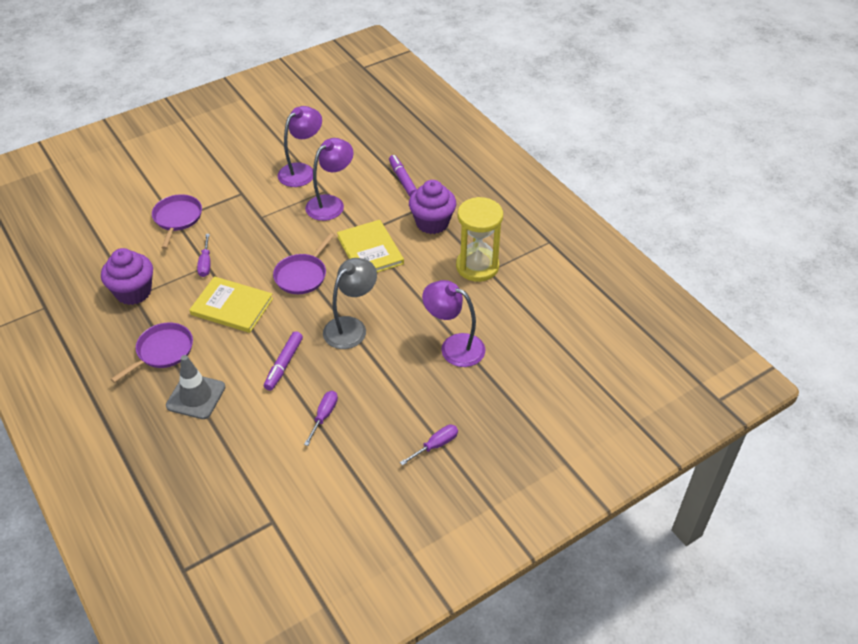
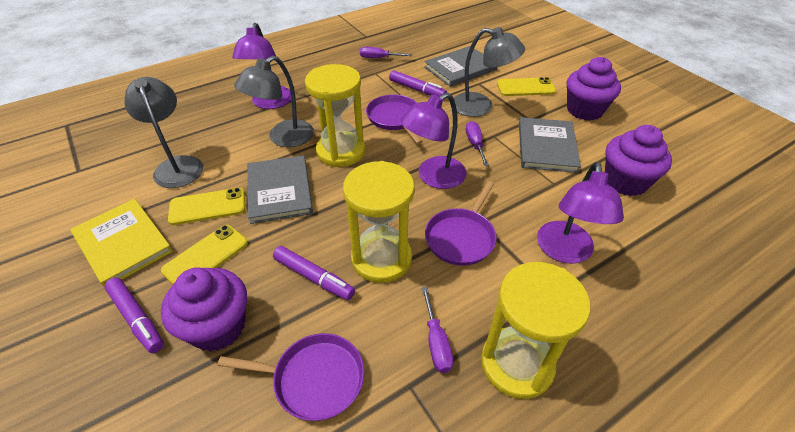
grey book: none = 0 -> [247,155,313,224] [424,46,497,87] [519,117,581,173] = 3
grey lamp: [323,258,377,349] = 1 -> [124,77,203,188] [234,56,314,147] [454,27,525,117] = 3
grey traffic cone: [166,355,225,419] = 1 -> none = 0
purple cupcake: [101,248,153,305] [409,180,456,234] = 2 -> [161,267,247,352] [567,57,621,121] [605,125,672,196] = 3
purple marker: [264,331,303,391] [389,155,417,196] = 2 -> [104,278,164,353] [273,246,355,300] [389,70,447,97] = 3
yellow book: [189,276,273,333] [337,220,404,272] = 2 -> [70,199,173,287] = 1
yellow hourglass: [456,197,503,282] = 1 -> [305,64,365,167] [343,161,415,283] [481,262,590,399] = 3
yellow phone: none = 0 -> [161,225,248,284] [168,188,245,225] [497,77,556,96] = 3

